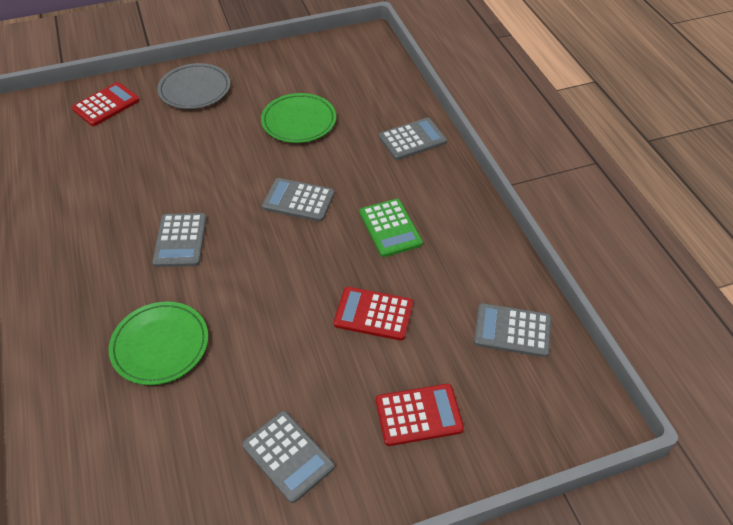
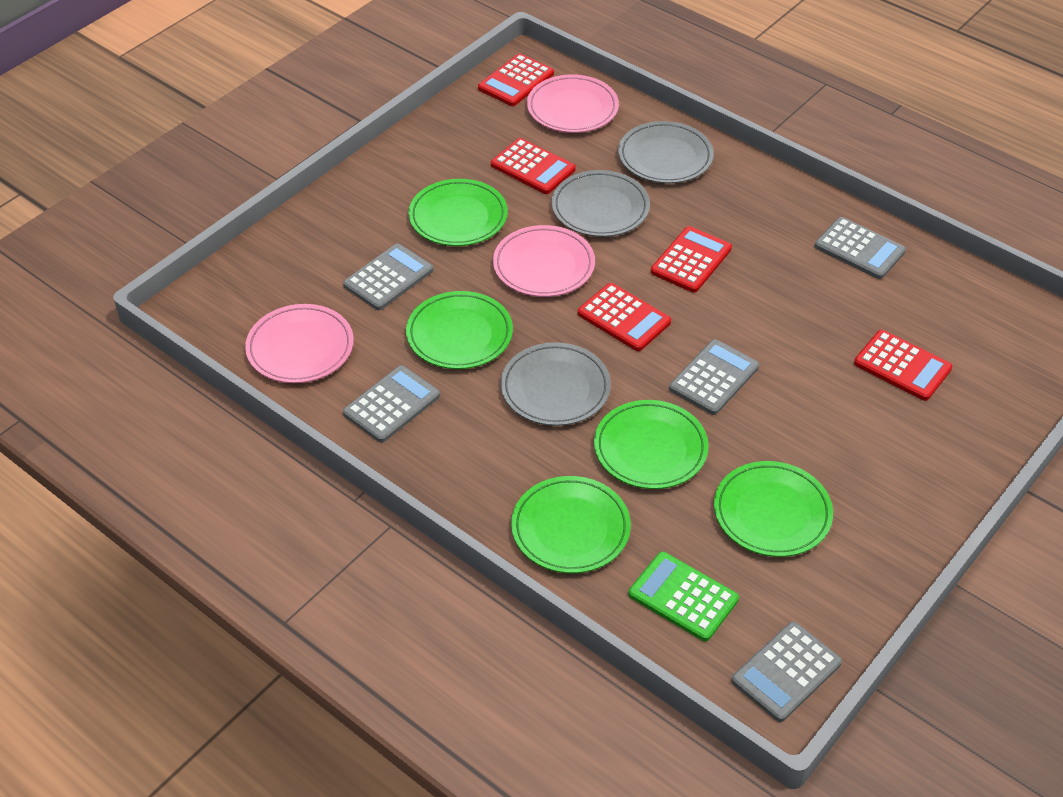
green plate: [109,301,208,385] [261,93,336,143] = 2 -> [406,291,513,369] [408,179,508,246] [511,476,631,573] [594,400,709,489] [714,461,833,557] = 5
grey plate: [157,63,230,109] = 1 -> [501,342,611,426] [552,170,650,237] [618,121,714,183] = 3
pink plate: none = 0 -> [245,304,354,383] [493,225,595,297] [527,75,619,133] = 3
red calculator: [72,82,140,126] [334,287,413,341] [376,384,464,446] = 3 -> [478,53,554,106] [491,138,576,194] [578,283,671,351] [651,226,732,293] [854,330,953,401] = 5

